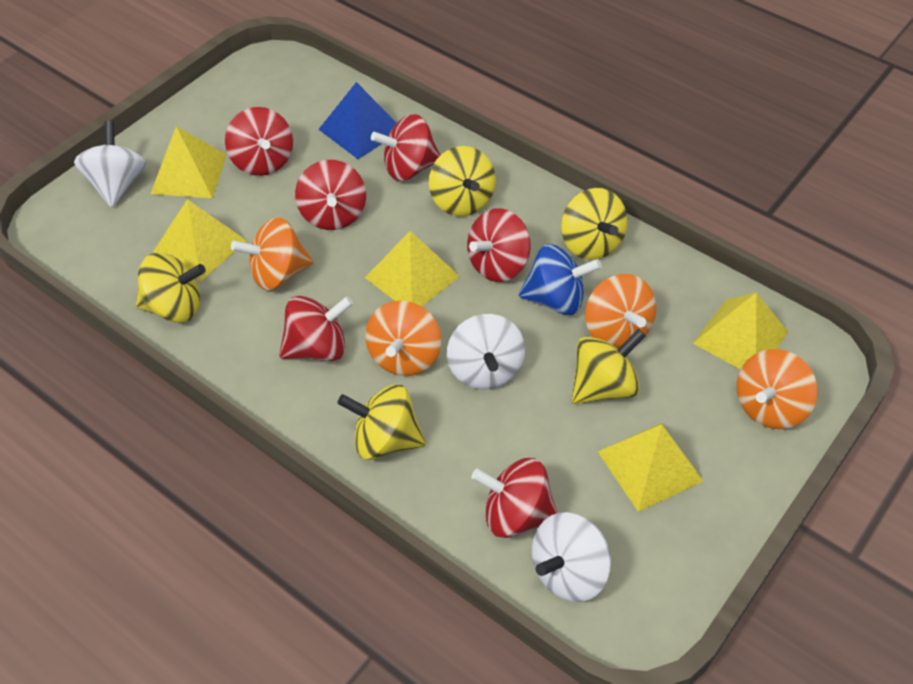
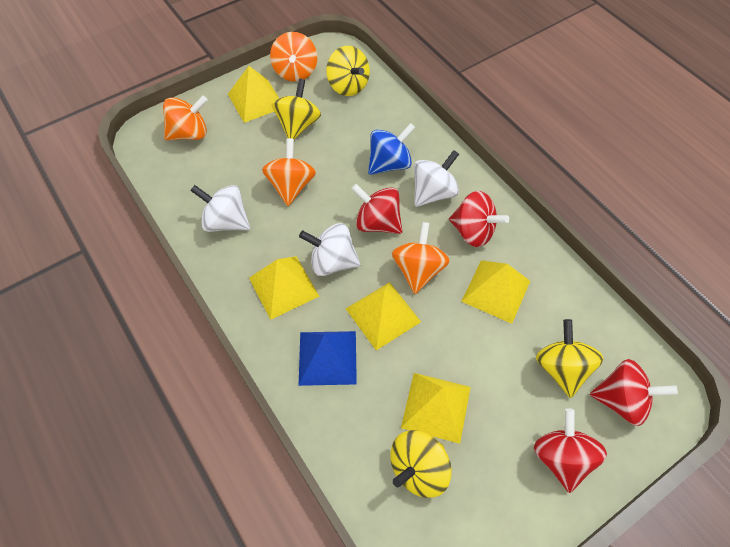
red spinning top: [225,107,293,176] [279,296,353,361] [295,160,366,230] [371,114,440,181] [467,208,530,282] [472,458,557,538] = 6 -> [351,184,402,234] [449,191,509,247] [534,408,607,493] [590,359,678,426] = 4
yellow spinning top: [136,253,206,322] [337,384,426,460] [429,146,496,216] [561,188,628,260] [572,329,646,404] = 5 -> [272,78,321,139] [326,46,370,96] [390,430,452,498] [536,319,604,398] = 4

